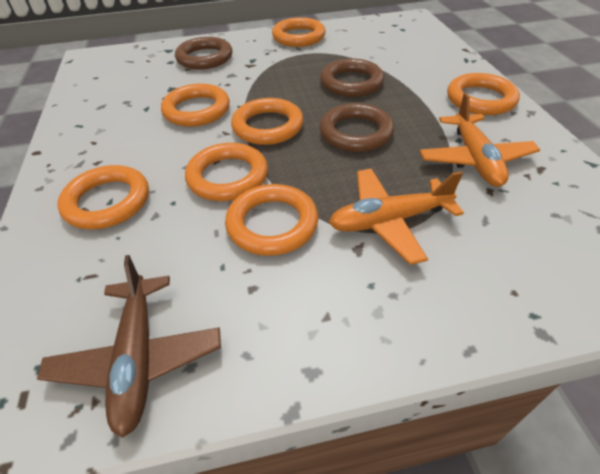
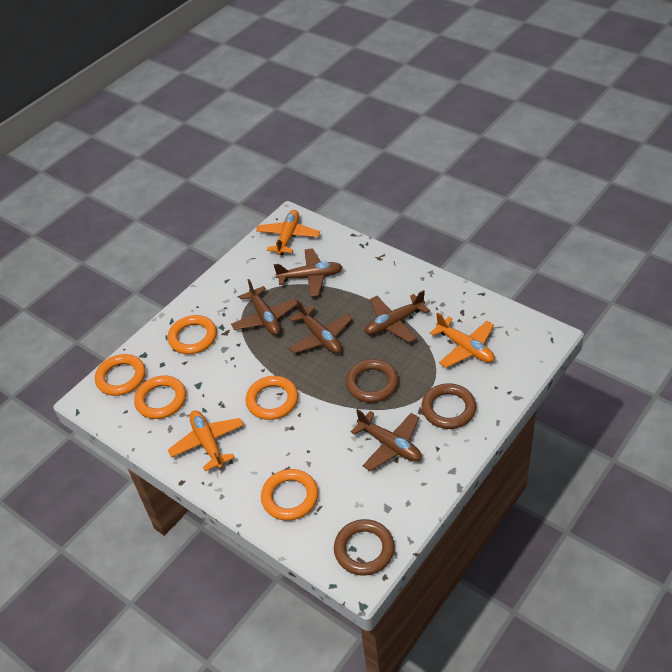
brown plane: [37,255,221,438] = 1 -> [231,279,298,335] [274,248,343,297] [289,300,352,354] [351,409,422,471] [365,290,430,343] = 5
orange plane: [329,168,464,265] [419,93,540,187] = 2 -> [168,410,244,471] [256,210,320,255] [430,312,495,368] = 3
orange ring: [57,165,149,229] [161,83,230,127] [185,143,268,201] [225,184,318,256] [231,98,304,145] [272,17,326,47] [447,73,520,115] = 7 -> [95,354,145,396] [134,376,186,419] [168,315,217,354] [246,376,298,420] [261,469,318,521] = 5

